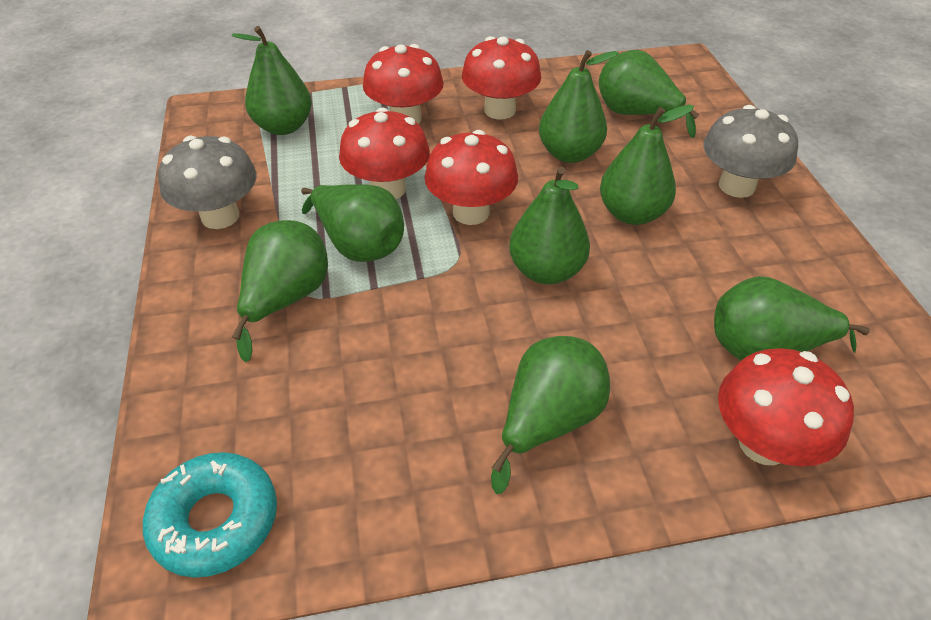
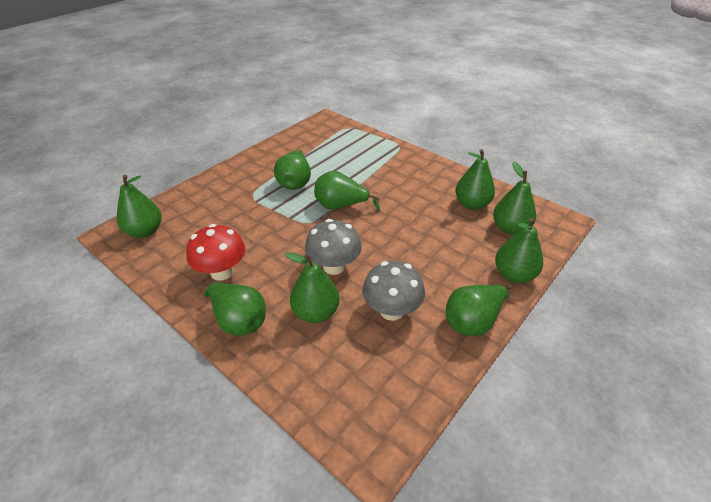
red mushroom: [339,108,430,199] [363,44,444,124] [424,130,518,225] [462,36,541,119] [718,348,854,466] = 5 -> [186,224,245,281] = 1
turquoise donut: [143,452,277,578] = 1 -> none = 0

